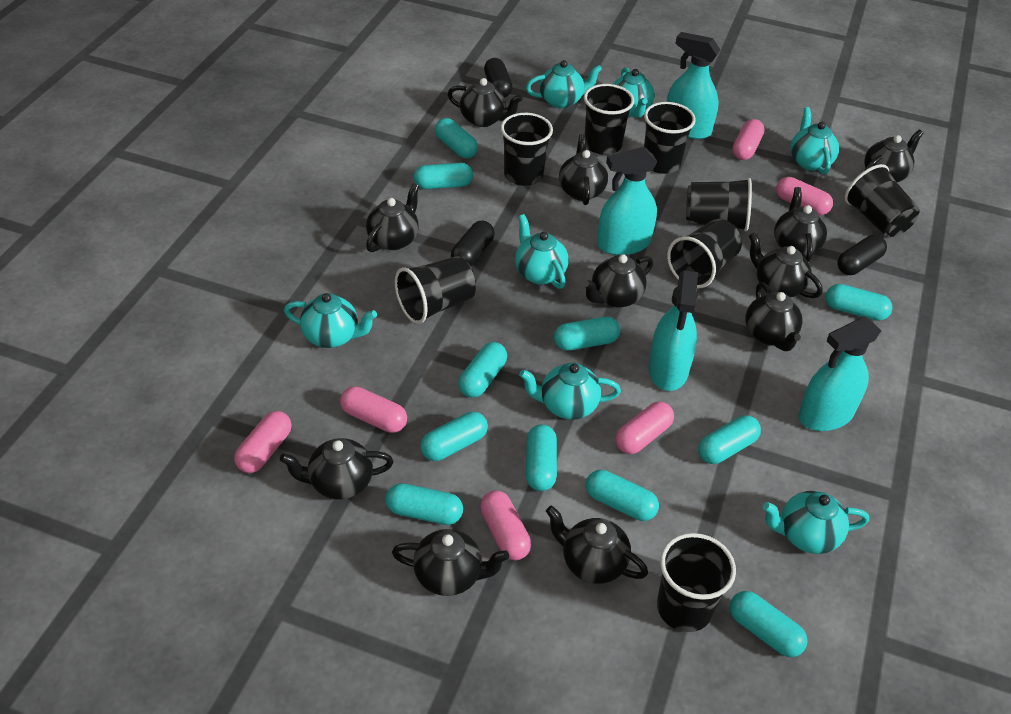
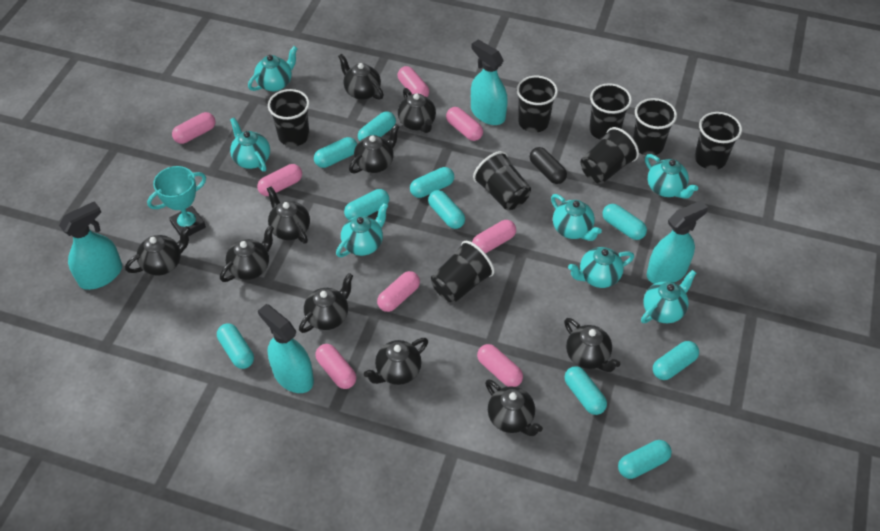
black capsule: [451,221,495,266] [484,58,512,97] [837,235,887,275] = 3 -> [530,147,567,184] = 1
black teapot: [280,438,393,500] [366,183,419,252] [392,529,509,596] [448,78,522,127] [546,506,648,584] [559,134,608,205] [583,254,653,308] [745,282,803,351] [749,232,823,298] [774,187,827,262] [864,130,923,182] = 11 -> [125,226,190,275] [220,225,274,282] [267,186,310,244] [299,273,353,333] [338,54,384,100] [349,124,399,173] [364,338,428,385] [398,88,436,133] [485,379,543,436] [564,318,620,372] = 10
pink capsule: [234,411,292,473] [340,386,407,433] [480,491,531,560] [615,402,674,454] [732,119,765,160] [776,177,833,215] = 6 -> [172,112,216,144] [257,164,302,196] [315,344,356,389] [377,271,420,312] [398,66,429,97] [446,107,483,141] [472,220,516,253] [477,344,523,387] = 8
turquoise capsule: [386,483,463,525] [414,163,473,189] [420,412,488,461] [435,118,478,158] [458,342,507,398] [526,424,557,491] [554,317,620,351] [586,470,659,521] [698,415,761,464] [730,591,808,657] [825,284,893,321] = 11 -> [217,324,254,369] [314,137,357,168] [344,189,389,220] [358,111,396,141] [410,167,454,198] [428,190,465,229] [565,366,607,415] [602,204,647,240] [618,440,672,479] [653,341,699,380] = 10
turquoise trophy: none = 0 -> [147,166,206,236] = 1

